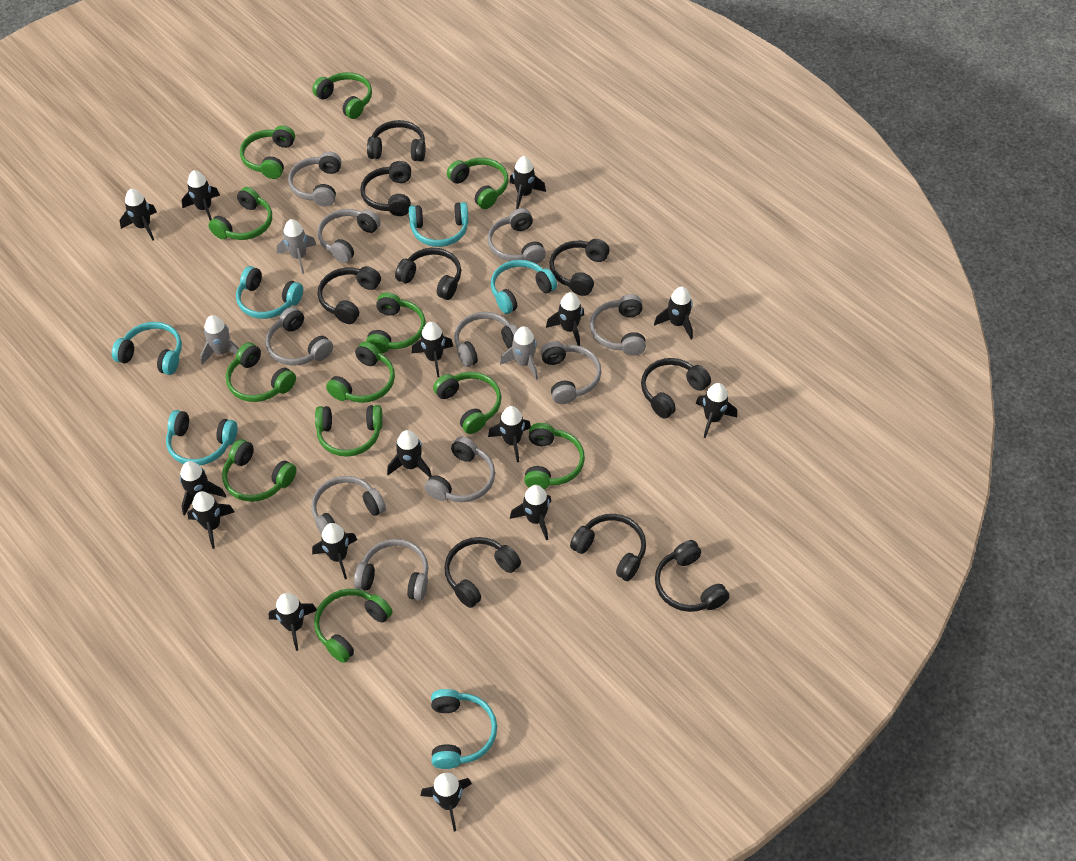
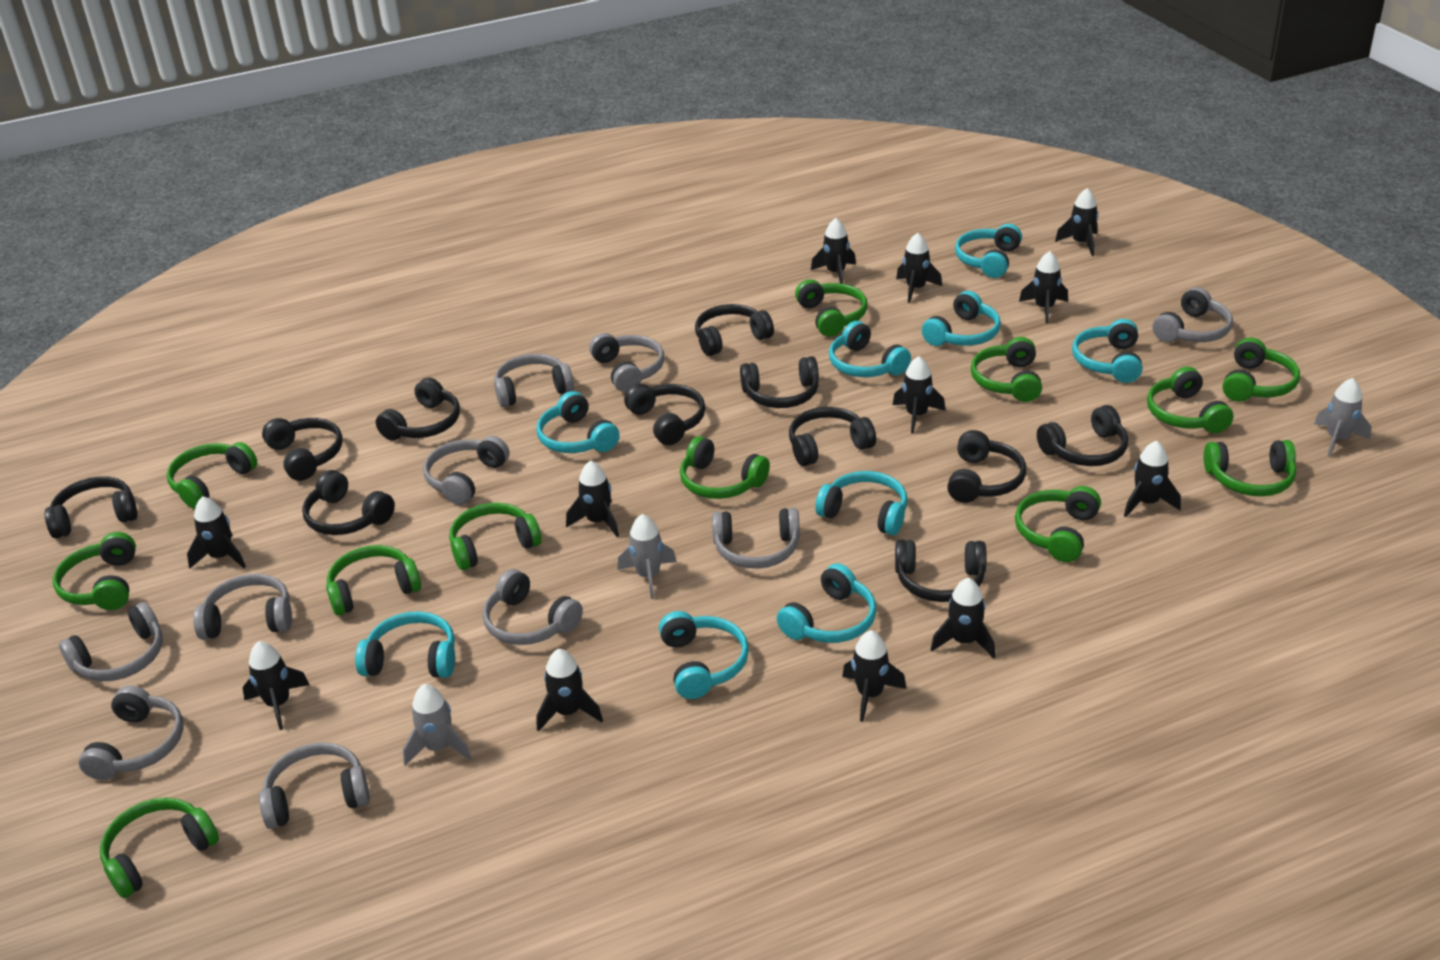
black headphones: [318,266,381,324] [360,161,411,216] [367,120,425,162] [395,248,461,300] [444,537,521,608] [550,239,610,296] [570,514,646,581] [641,358,711,419] [655,540,729,612] = 9 -> [45,476,138,538] [262,418,343,481] [302,470,395,535] [376,377,460,440] [624,384,706,445] [695,304,774,356] [740,356,819,408] [789,407,876,466] [895,539,986,602] [947,430,1026,503] [1037,405,1128,466] = 11
black rocket: [120,189,157,241] [180,461,226,516] [182,170,220,221] [187,491,235,549] [268,593,317,651] [312,523,357,579] [387,430,432,477] [412,322,453,378] [421,773,472,831] [488,406,531,462] [509,156,546,209] [510,485,551,540] [546,292,584,346] [654,287,693,339] [696,383,737,438] = 15 -> [187,496,246,569] [243,641,310,730] [536,649,603,732] [566,460,619,537] [811,218,856,284] [842,630,906,722] [893,356,945,434] [896,233,942,303] [931,577,995,659] [1019,251,1068,323] [1055,188,1099,256] [1124,441,1181,517] = 12
turquoise headphones: [112,322,182,375] [166,410,238,465] [236,266,303,319] [409,202,469,247] [431,689,497,769] [491,260,557,314] = 6 -> [355,611,455,678] [536,391,620,453] [659,611,749,699] [777,563,876,643] [815,471,907,535] [829,321,911,377] [922,291,1001,346] [955,224,1022,278] [1072,319,1142,383] = 9

